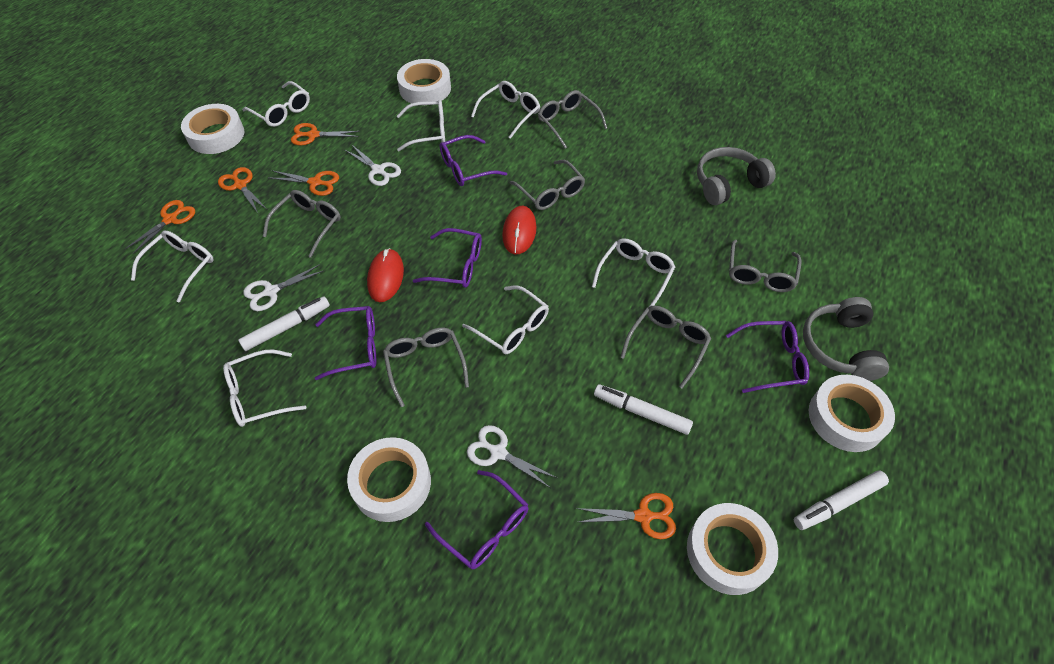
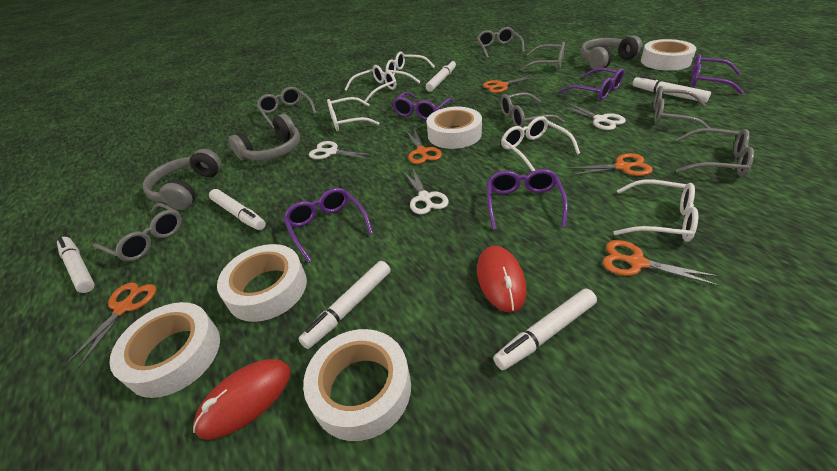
grey glasses: [263,190,341,258] [383,328,469,407] [510,160,585,210] [538,90,607,149] [620,306,711,388] [729,240,801,292] = 6 -> [93,203,182,262] [256,87,316,129] [477,27,525,58] [500,92,564,128] [520,42,565,71] [653,86,710,128] [676,128,754,177] = 7
grey headphones: [697,147,776,205] [803,297,889,381] = 2 -> [143,149,222,210] [229,114,300,161] [580,36,643,69] = 3
white glasses: [131,231,214,303] [223,350,306,427] [242,81,310,127] [397,100,445,151] [462,285,549,354] [471,81,540,139] [592,238,675,307] = 7 -> [327,97,379,131] [344,65,397,102] [386,51,435,83] [501,117,580,171] [613,179,698,242] = 5
white marker: [238,296,330,351] [594,384,693,435] [794,470,889,530] = 3 -> [57,236,95,293] [209,189,266,230] [299,261,391,349] [426,60,456,92] [493,289,597,370] [632,75,711,103] = 6

